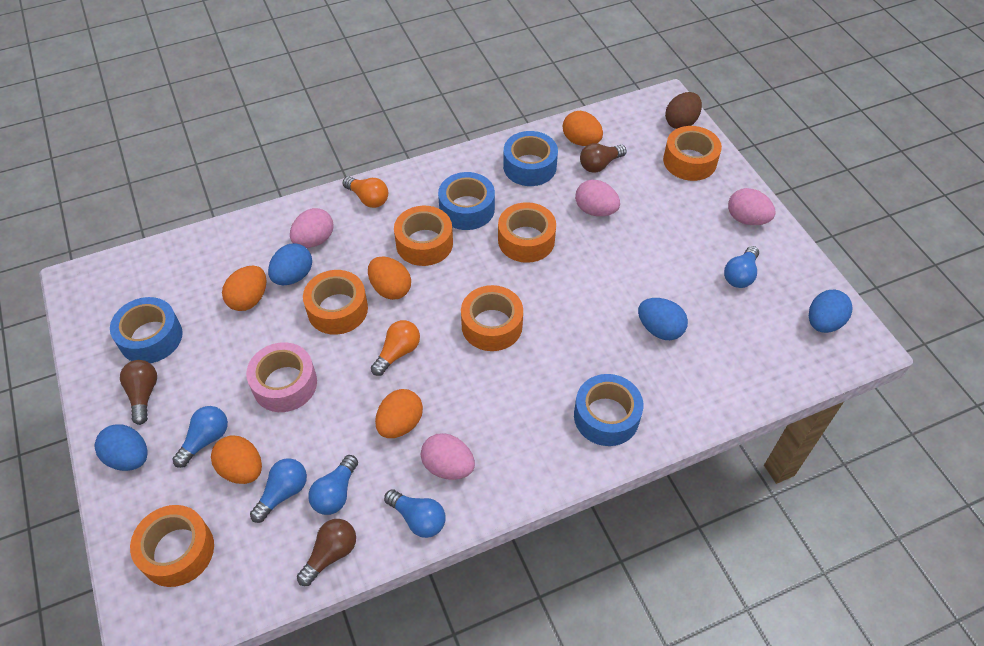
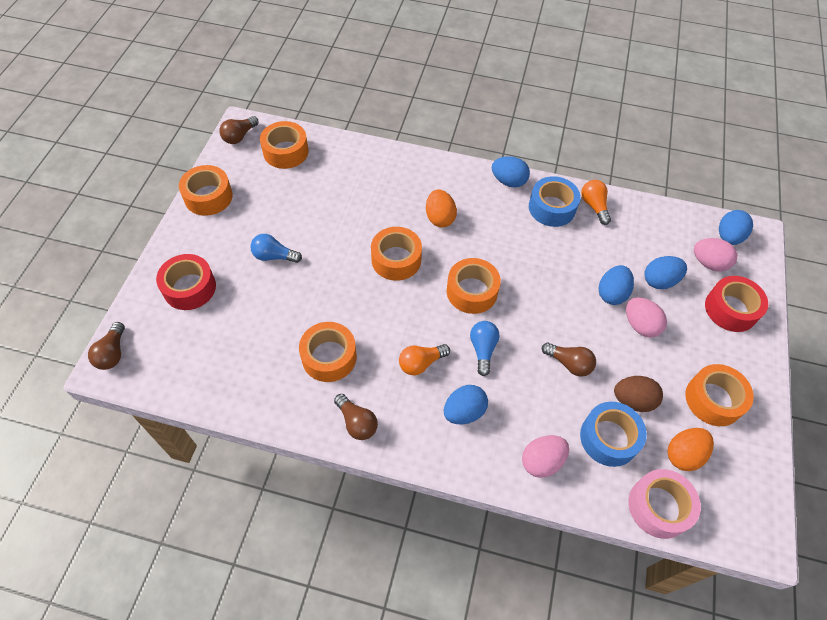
blue egg: [95,424,148,471] [268,243,312,285] [638,298,688,340] [809,289,853,333] = 4 -> [444,385,488,424] [492,156,530,188] [599,265,634,305] [644,256,687,289] [719,210,753,245] = 5
blue light bulb: [172,406,228,468] [250,458,307,523] [308,455,358,515] [384,489,445,538] [724,246,759,288] = 5 -> [250,234,302,263] [470,321,499,376] = 2
blue tape: [110,297,183,363] [438,172,495,230] [503,131,558,186] [574,374,643,446] = 4 -> [529,176,581,227] [580,402,647,467] = 2
brown light bulb: [120,360,157,425] [297,519,356,586] [580,143,627,173] = 3 -> [88,322,125,370] [219,116,259,144] [334,394,378,440] [542,342,596,377] = 4
orange egg: [211,435,262,484] [222,265,266,311] [368,257,411,300] [375,389,423,438] [563,111,603,146] = 5 -> [426,189,457,227] [667,428,714,471] = 2
pink egg: [290,208,333,248] [421,433,475,480] [575,180,620,216] [728,188,776,225] = 4 -> [522,435,569,478] [626,297,667,338] [694,238,737,271] = 3
red tape: none = 0 -> [156,254,216,310] [705,276,768,332] = 2

